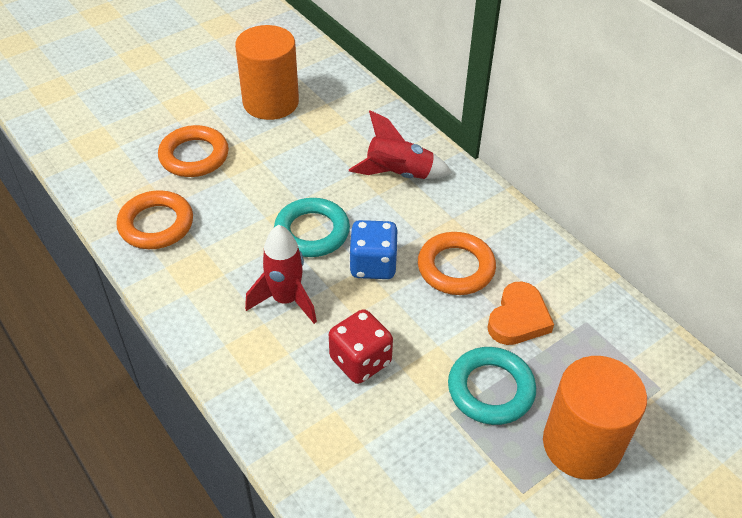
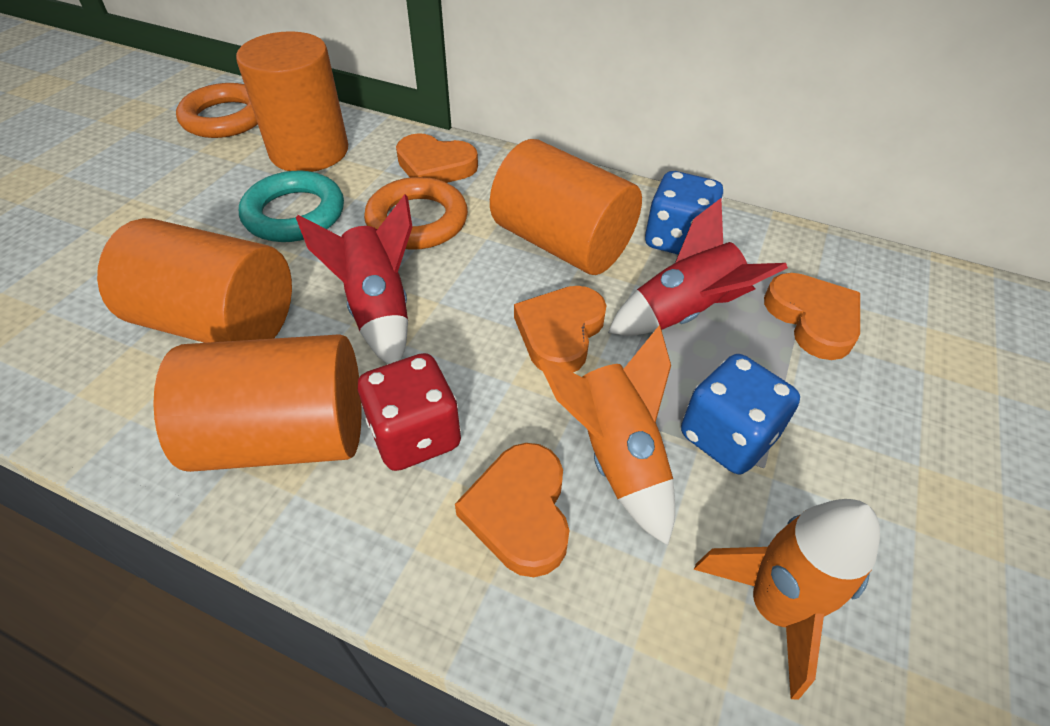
blue dice: [349,220,398,279] = 1 -> [645,171,724,255] [681,354,800,474] = 2
orange cylinder: [235,25,299,120] [543,356,647,480] = 2 -> [97,218,292,343] [153,334,362,472] [236,31,348,172] [490,139,642,275] = 4
orange heart: [487,282,554,345] = 1 -> [396,133,478,183] [455,443,570,577] [514,286,607,373] [764,273,860,360] = 4
orange ring: [116,190,193,249] [158,125,229,177] [418,232,496,295] = 3 -> [176,83,258,138] [364,177,468,250] = 2
orange rocket: none = 0 -> [538,325,675,546] [694,499,880,699] = 2
turquoise ring: [274,198,350,257] [448,347,536,425] = 2 -> [239,171,344,242] = 1

